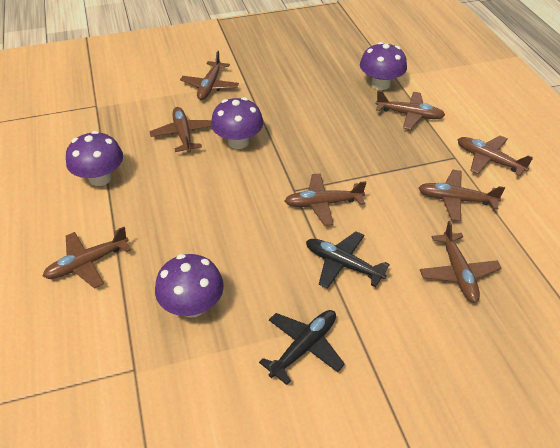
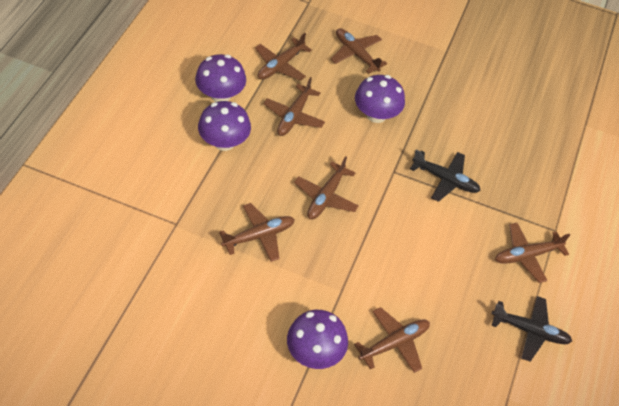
brown plane: [43,227,131,289] [149,107,211,153] [180,51,239,100] [285,173,366,226] [376,91,445,130] [418,170,505,221] [420,221,501,303] [458,135,533,176] = 8 -> [219,203,295,262] [255,33,312,81] [263,77,325,136] [294,156,359,219] [331,28,387,74] [354,307,430,373] [495,223,570,283] = 7

